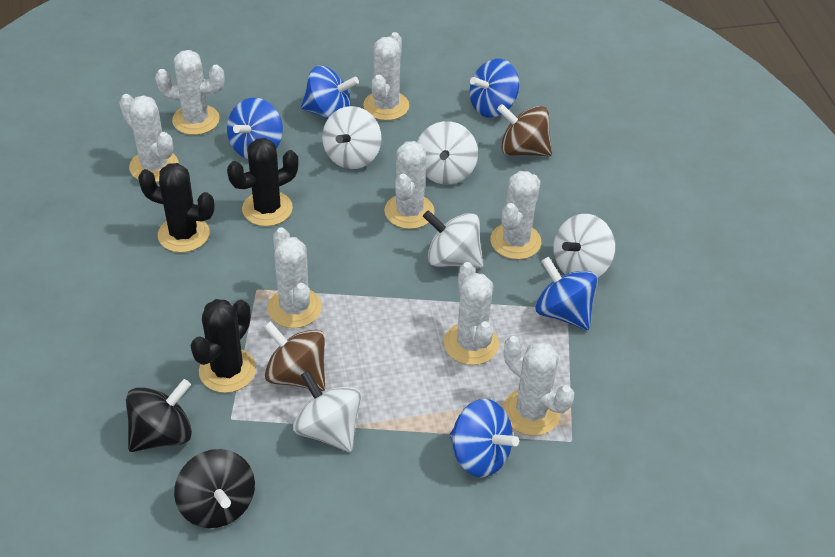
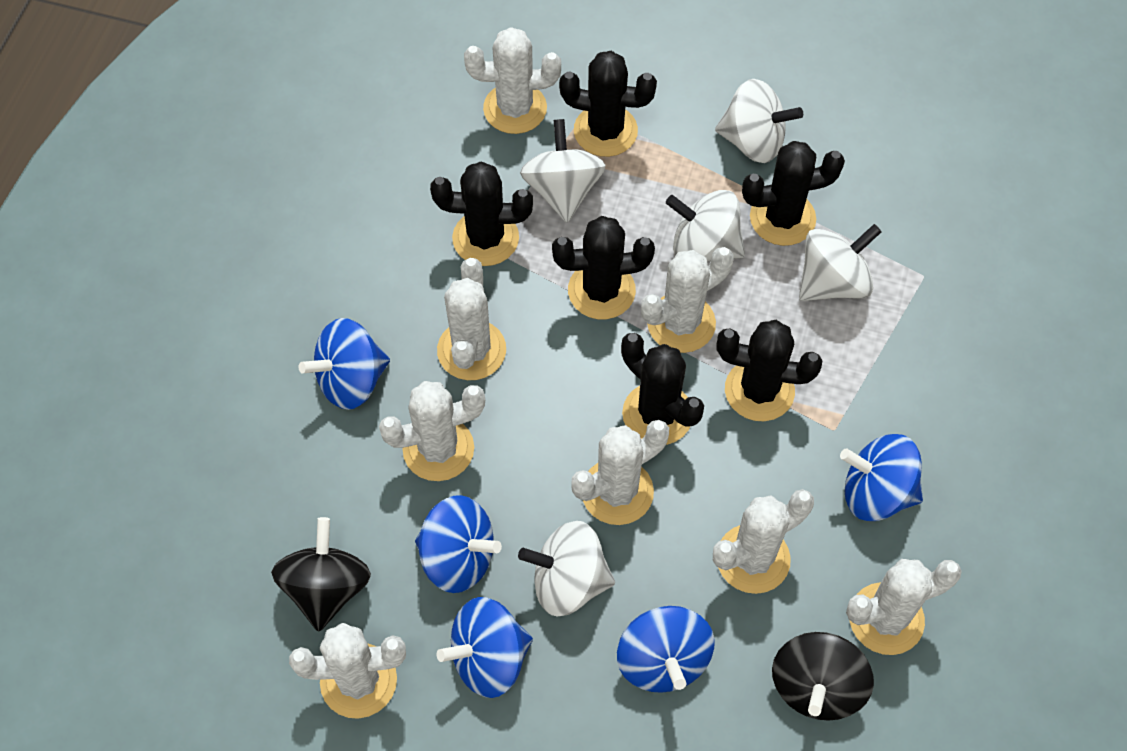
black cactus: [138,163,215,253] [190,299,256,393] [227,138,299,226] = 3 -> [430,161,533,266] [552,216,655,319] [559,51,657,157] [621,333,704,445] [716,320,822,421] [742,141,845,246] = 6
brown spinning top: [264,321,325,391] [497,104,552,157] = 2 -> none = 0

